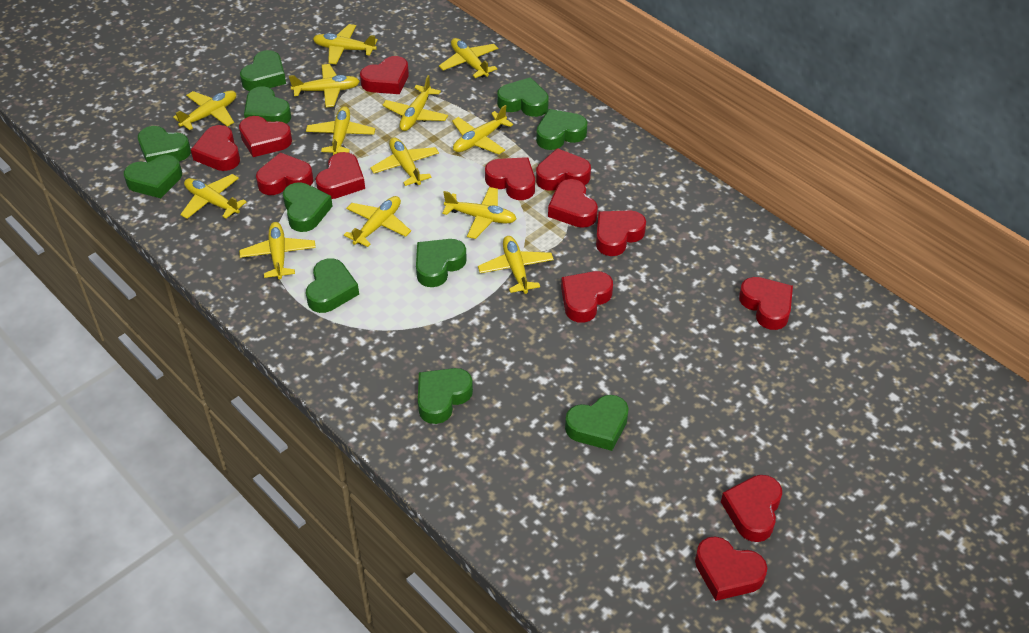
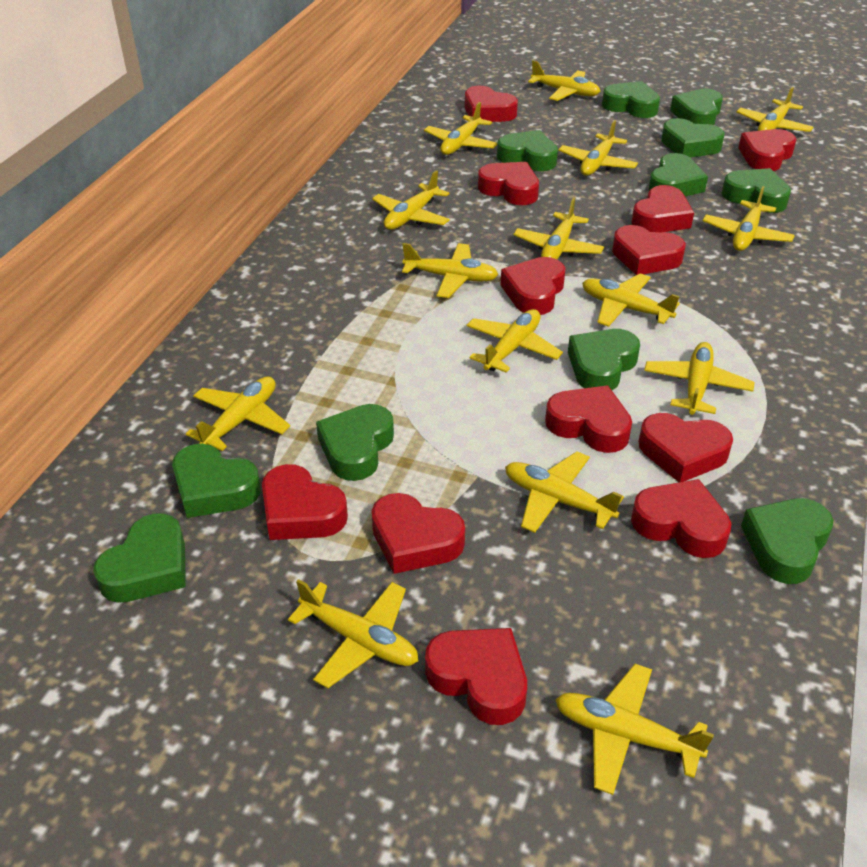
red heart: [191,125,240,171] [239,116,292,157] [256,152,313,195] [316,152,365,199] [360,56,409,94] [485,157,535,200] [536,148,591,191] [548,179,598,228] [561,271,613,323] [596,211,646,256] [695,536,767,601] [721,475,782,542] [739,277,793,330] = 13 -> [262,464,348,540] [372,493,465,574] [425,628,527,725] [465,86,518,122] [478,162,539,205] [500,257,565,315] [545,385,632,453] [612,225,686,275] [631,479,732,558] [632,185,694,232] [638,413,733,482] [738,129,797,171] = 12
yellow plane: [173,91,236,130] [180,174,247,219] [239,222,316,279] [289,64,360,107] [306,106,375,155] [313,24,378,64] [344,196,411,247] [370,137,439,186] [383,75,448,131] [439,38,498,78] [442,187,517,239] [452,105,513,154] [478,236,554,294] = 13 -> [186,377,290,451] [288,579,418,688] [372,170,450,230] [402,243,499,298] [424,102,497,155] [466,309,563,373] [505,451,624,533] [513,197,604,259] [528,60,601,101] [555,664,714,795] [558,120,638,176] [582,273,680,327] [644,342,755,415] [703,186,795,251] [736,87,813,132] = 15

